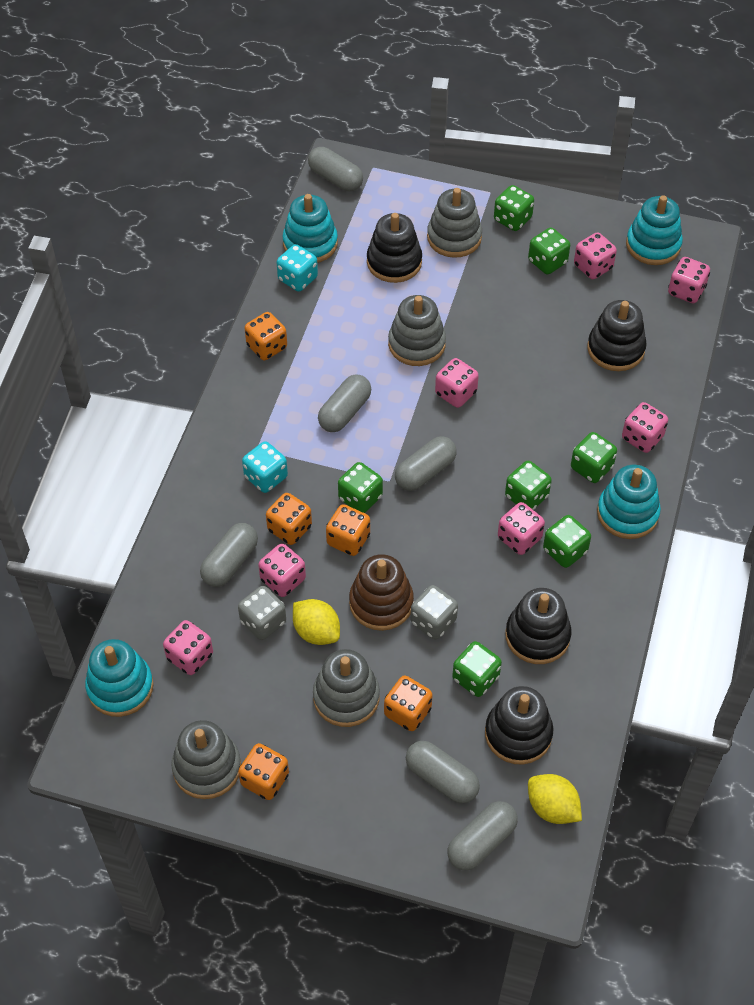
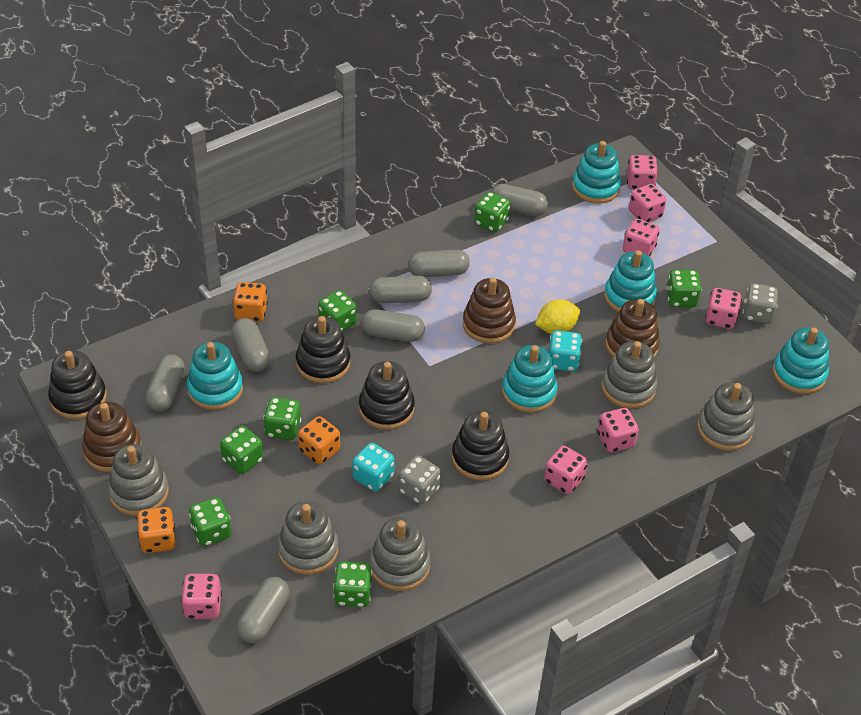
brown stacking toy: [349,554,414,631] = 1 -> [82,402,141,472] [463,277,516,344] [605,299,660,357] = 3
grey capsule: [200,523,258,587] [308,147,363,192] [318,374,371,432] [395,436,457,491] [406,741,480,803] [448,801,518,870] = 6 -> [145,354,185,411] [231,318,270,372] [236,577,290,643] [361,309,425,342] [369,276,432,304] [408,250,470,277] [491,184,548,216] = 7
grey stacking toy: [171,720,241,799] [313,649,380,727] [388,295,446,366] [427,188,482,258] = 4 -> [108,444,169,516] [278,501,338,575] [370,517,430,591] [601,341,657,408] [697,382,755,451] = 5
orange dice: [238,743,289,800] [245,312,287,360] [266,493,312,545] [326,505,370,556] [384,676,433,731] = 5 -> [137,507,176,553] [233,282,268,322] [298,416,340,464] = 3
turquoise stacking toy: [85,639,154,717] [283,194,338,263] [597,465,661,539] [626,195,683,265] = 4 -> [187,342,243,410] [502,345,558,413] [572,141,621,204] [604,250,657,312] [773,328,829,394] = 5
yellow lemon: [293,599,340,645] [528,774,582,824] = 2 -> [535,299,580,334] = 1

